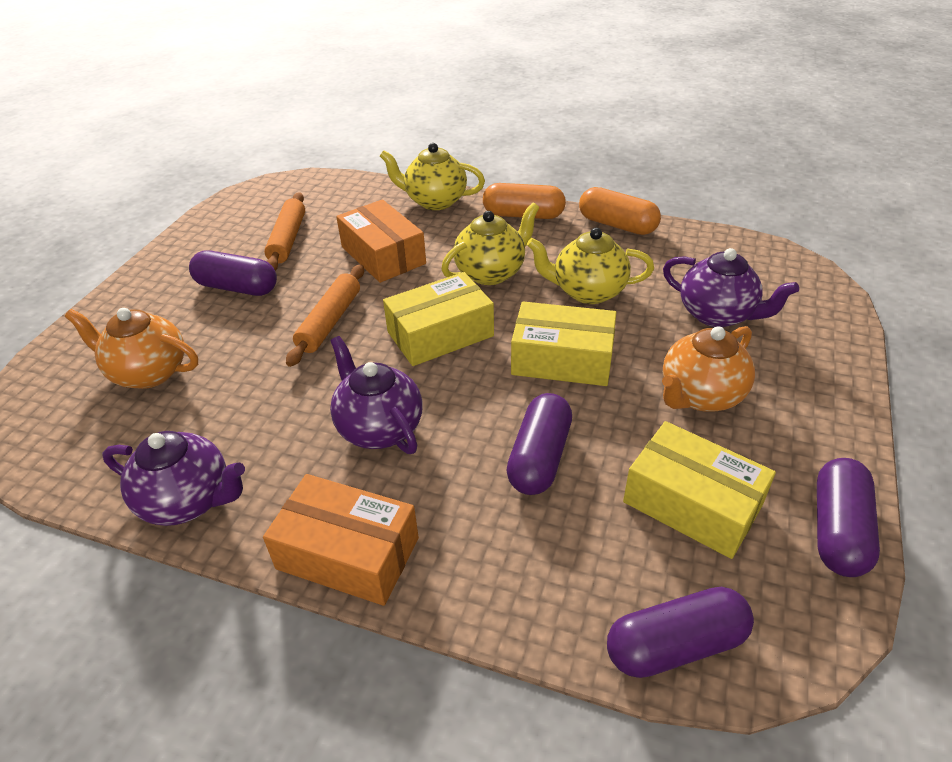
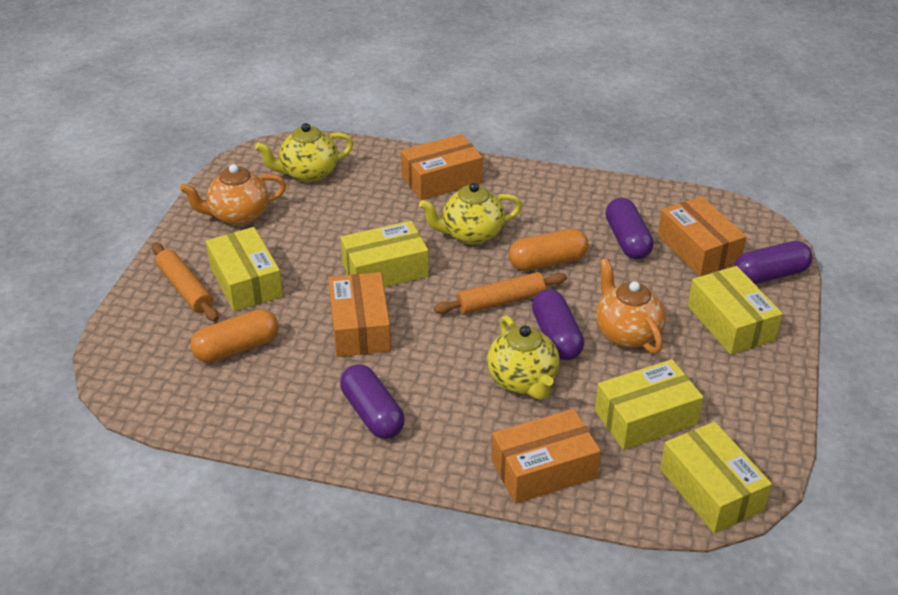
orange box: [263,474,419,606] [336,199,426,283] = 2 -> [328,272,391,357] [401,134,483,200] [491,409,601,504] [658,196,746,277] = 4
purple teapot: [102,431,245,526] [330,336,422,454] [663,248,799,327] = 3 -> none = 0
yellow box: [383,272,494,366] [511,302,616,386] [623,421,776,559] = 3 -> [206,227,283,311] [340,221,429,287] [595,359,703,450] [660,422,772,533] [688,266,783,355] = 5

